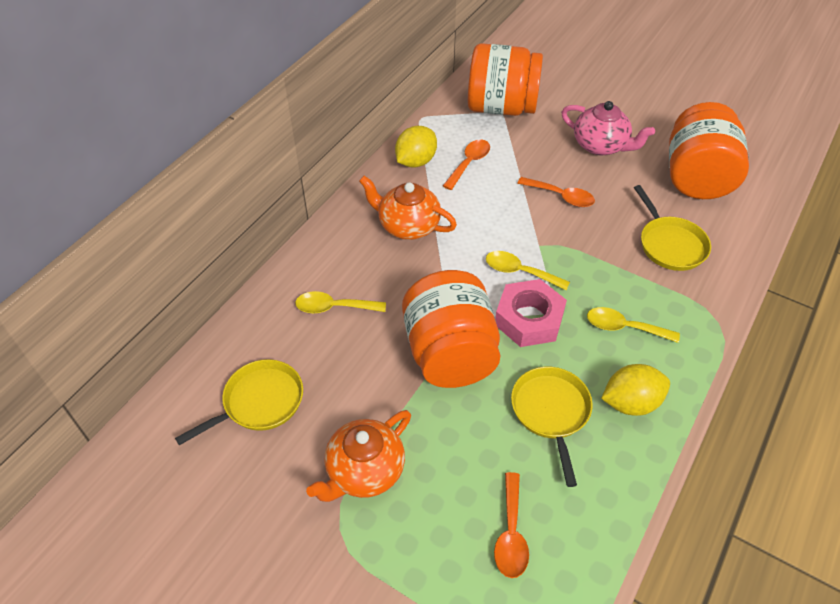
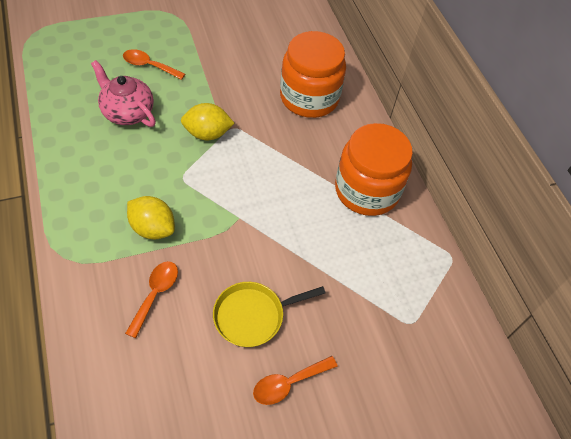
orange jar: [402,270,501,388] [468,43,543,116] [669,102,749,199] = 3 -> [280,31,346,118] [335,123,413,216] = 2
orange teapot: [306,410,411,502] [359,176,457,240] = 2 -> none = 0
pink nut: [495,279,567,347] = 1 -> none = 0
yellow pan: [175,359,303,445] [511,367,593,487] [634,185,711,271] = 3 -> [213,282,325,347] = 1
yellow spoon: [295,291,386,314] [486,251,570,290] [587,307,680,343] = 3 -> none = 0

